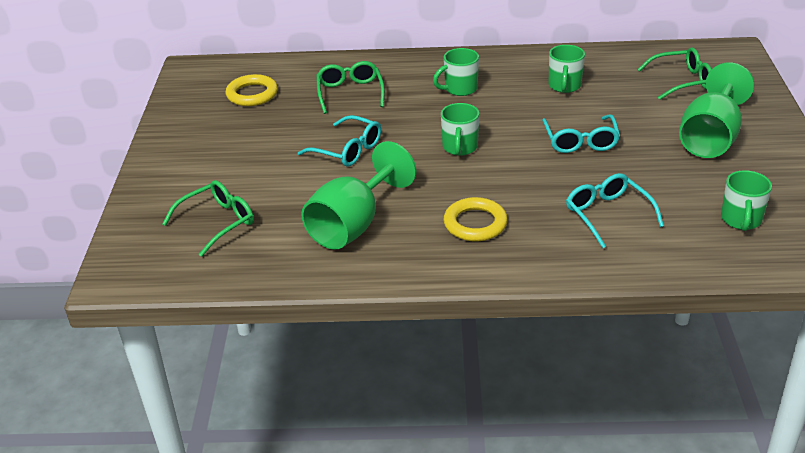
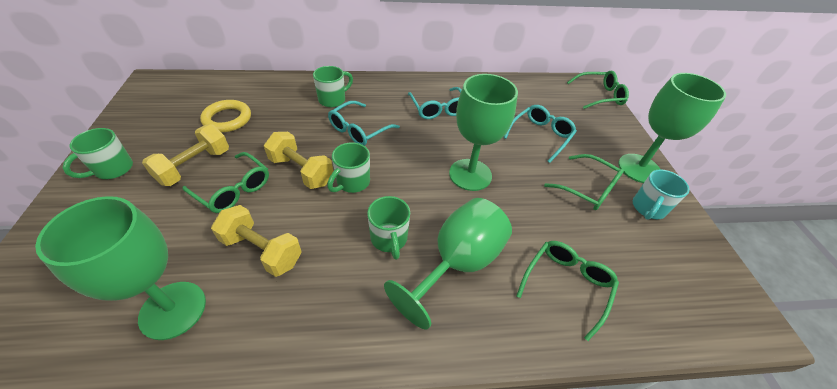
green glasses: [162,180,254,257] [316,61,385,114] [637,47,712,100] = 3 -> [182,152,269,213] [516,241,619,341] [544,154,624,210] [567,71,629,109] = 4
green goblet: [301,141,416,250] [679,62,754,158] = 2 -> [35,196,206,340] [384,198,512,330] [449,74,518,191] [618,73,726,183] = 4
turquoise mug: none = 0 -> [633,169,690,220] = 1
yellow dumbbell: none = 0 -> [142,124,229,186] [211,205,302,277] [264,132,333,189] = 3
yellow ring: [226,74,278,106] [444,197,508,241] = 2 -> [200,100,251,132] = 1

